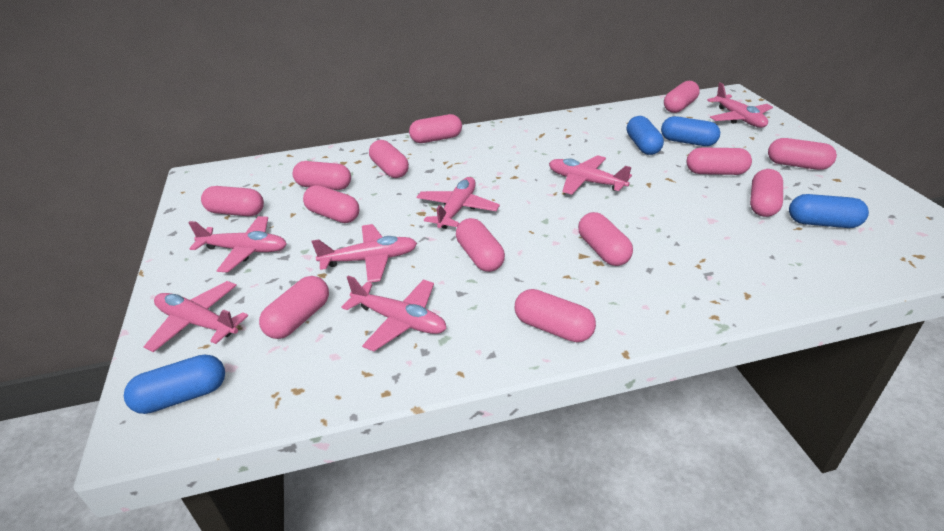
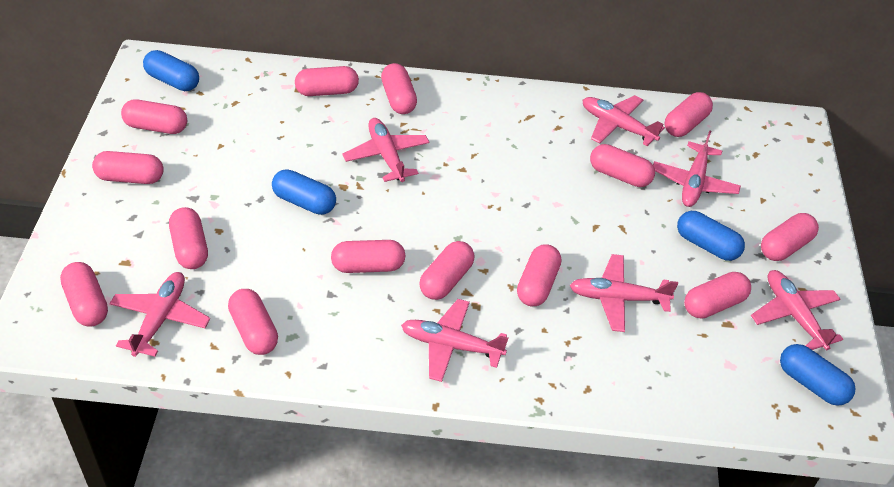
pink capsule: [201,186,264,216] [259,276,329,339] [293,161,351,190] [303,185,359,223] [369,140,409,178] [409,114,462,143] [456,218,505,272] [515,289,596,342] [578,212,633,266] [664,81,700,113] [687,147,752,175] [750,169,783,217] [768,138,837,170] = 13 -> [60,262,108,326] [92,151,164,184] [121,99,187,134] [169,207,208,269] [228,289,278,355] [295,66,359,96] [331,240,405,273] [381,63,417,114] [419,241,475,300] [517,244,561,306] [590,144,655,187] [664,92,713,137] [684,272,751,319] [761,213,819,261] = 14

